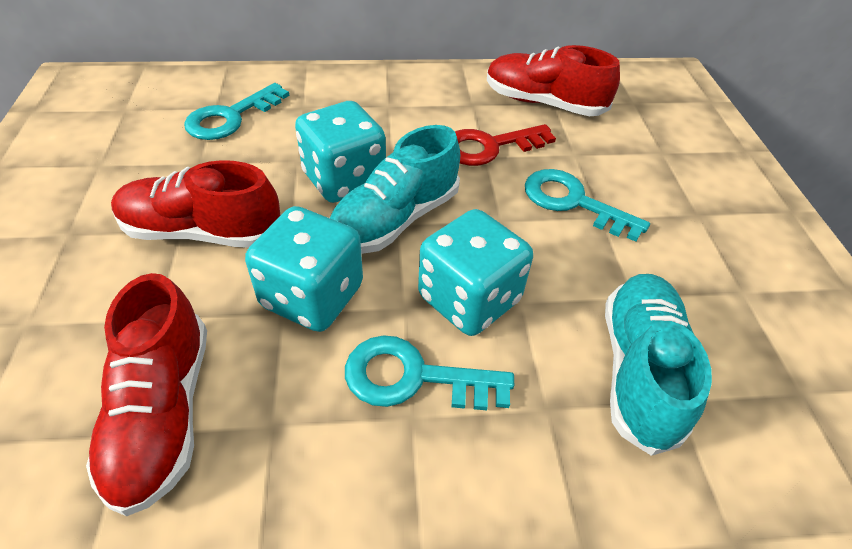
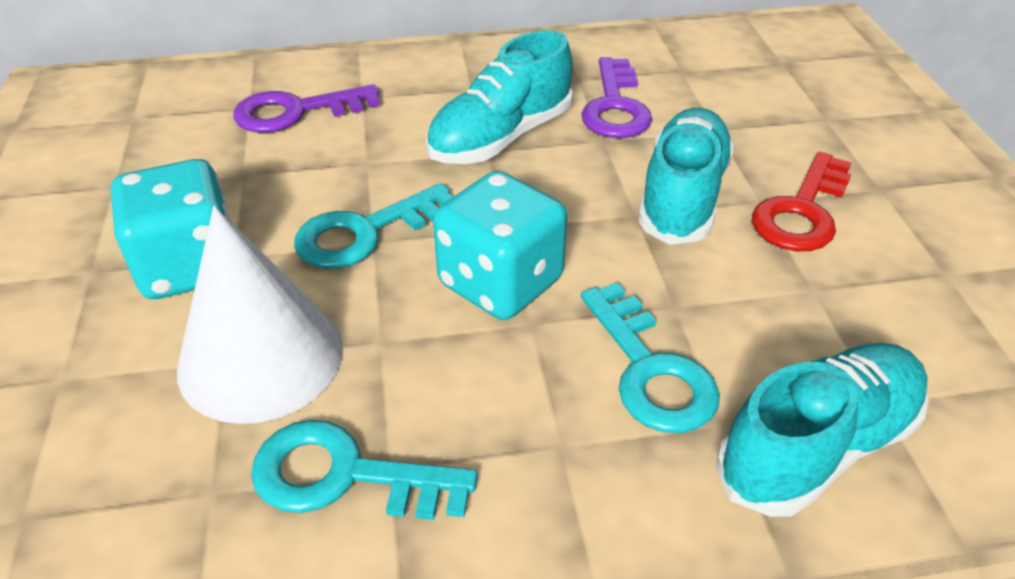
purple key: none = 0 -> [233,84,380,133] [581,57,652,138] = 2
red shoe: [86,273,207,516] [111,160,280,248] [487,45,620,116] = 3 -> none = 0
turquoise dice: [245,206,363,332] [295,101,386,203] [418,209,533,336] = 3 -> [111,159,232,299] [433,171,567,320] = 2
turquoise shoe: [330,125,460,254] [605,274,712,456] = 2 -> [426,30,573,164] [638,108,734,245] [716,343,929,517] = 3
white cone: none = 0 -> [177,206,343,424] = 1

